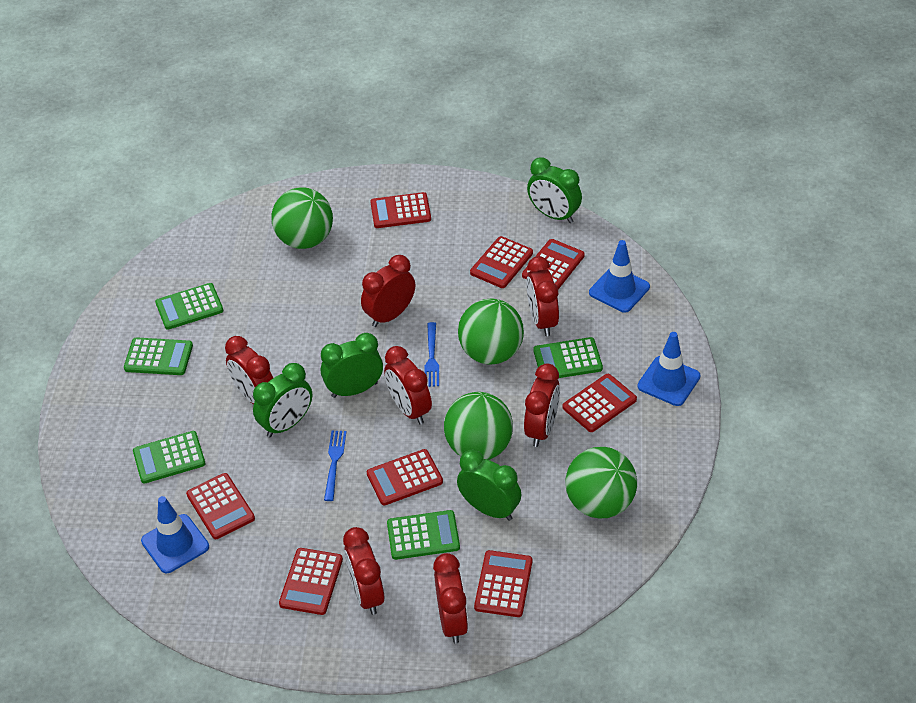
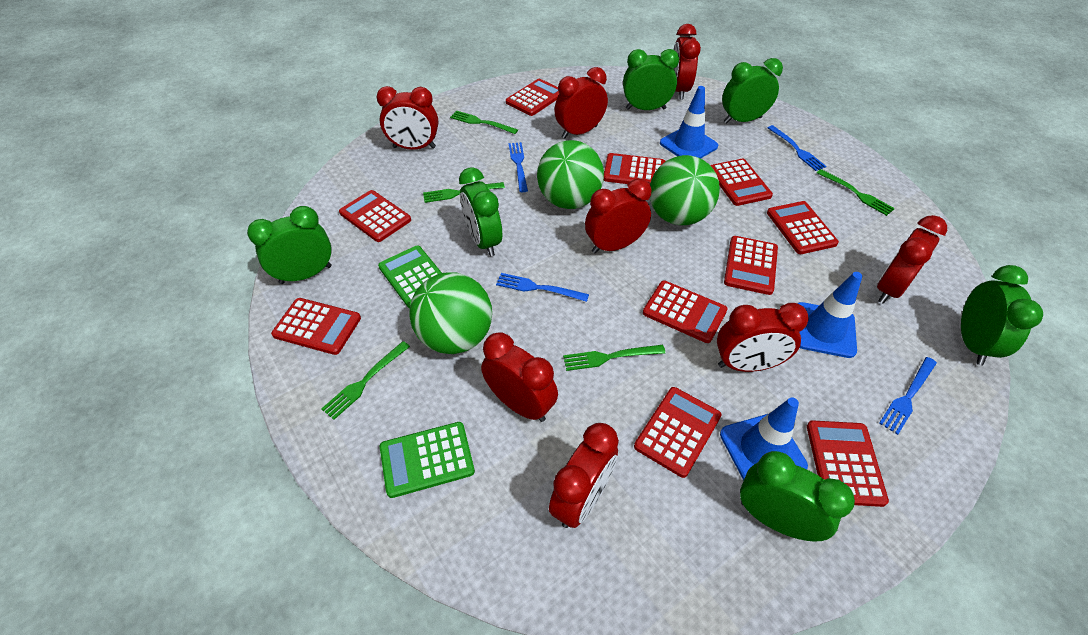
blue fork: [324,431,346,501] [424,322,439,387] = 2 -> [496,273,589,302] [509,142,528,192] [768,125,826,171] [879,357,937,435] = 4
green ball: [272,187,333,249] [444,392,513,460] [458,299,524,365] [565,447,637,518] = 4 -> [409,272,492,354] [537,140,604,209] [650,155,720,225] = 3
green calculator: [124,337,193,375] [133,431,205,484] [155,283,223,330] [387,510,460,560] [534,337,603,378] = 5 -> [378,246,442,308] [380,422,475,498] = 2
green clock: [253,363,312,438] [321,333,383,398] [457,449,521,521] [527,158,582,223] = 4 -> [247,206,332,284] [459,167,502,256] [623,49,679,110] [722,58,783,124] [740,451,855,542] [961,265,1043,365] = 6
green fork: none = 0 -> [321,341,410,420] [423,182,505,203] [450,111,518,134] [563,345,666,371] [817,169,895,216] = 5
red calculator: [186,473,255,539] [279,548,343,615] [367,449,443,505] [370,192,431,228] [470,236,533,288] [474,550,532,617] [522,239,585,289] [563,374,637,432] = 8 -> [271,298,361,355] [339,190,411,242] [506,79,559,116] [604,153,666,184] [634,387,721,478] [643,280,728,343] [710,159,773,206] [724,236,778,295] [767,201,839,254] [807,420,889,507] = 10
red clock: [225,336,273,404] [343,527,384,615] [361,255,415,327] [384,346,432,425] [433,553,468,644] [524,363,560,447] [526,256,559,336] = 7 -> [377,86,438,150] [481,332,558,422] [549,423,619,528] [554,67,608,139] [585,178,651,253] [673,24,701,100] [717,303,809,372] [877,215,947,304] = 8

